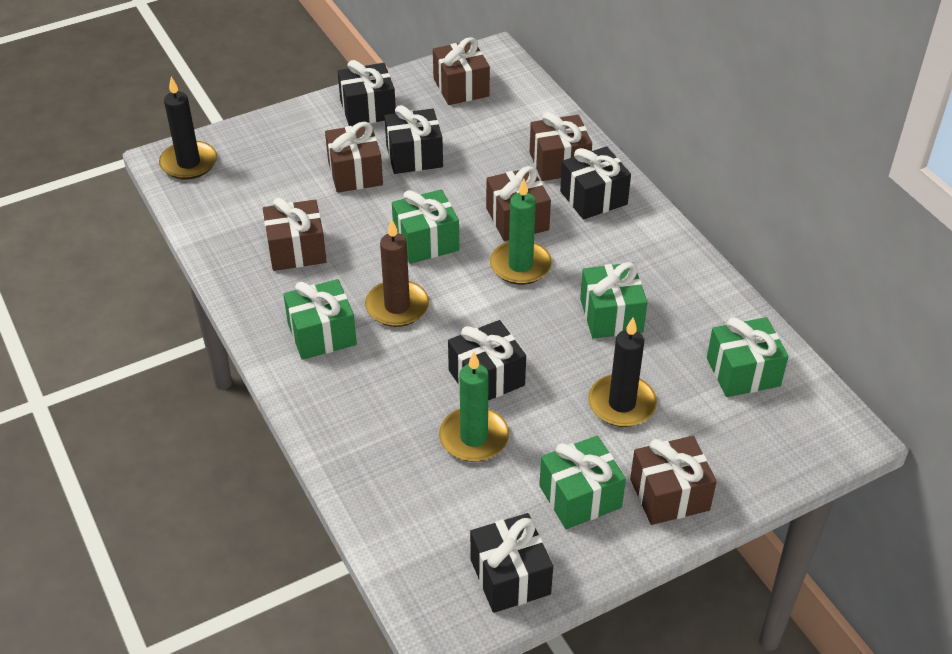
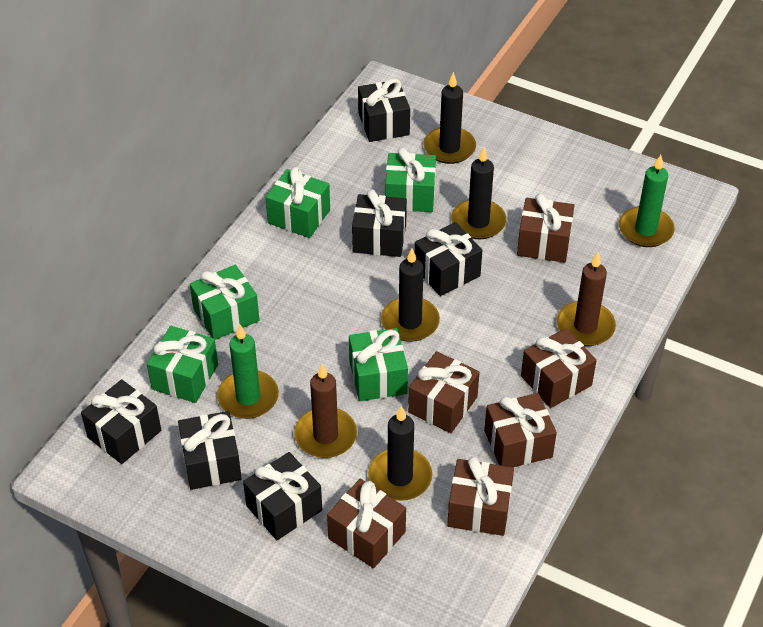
black candle: [159,77,217,179] [588,318,657,427] = 2 -> [368,406,432,501] [381,248,440,342] [424,72,476,164] [451,147,506,239] = 4
black gift: [338,60,396,126] [384,105,443,174] [448,320,526,401] [470,513,553,613] [560,146,631,219] = 5 -> [81,379,161,464] [178,411,242,490] [243,452,322,540] [352,189,407,257] [358,78,410,142] [415,222,483,296] = 6
brown candle: [365,220,429,327] = 1 -> [294,364,357,458] [557,253,616,346] = 2

